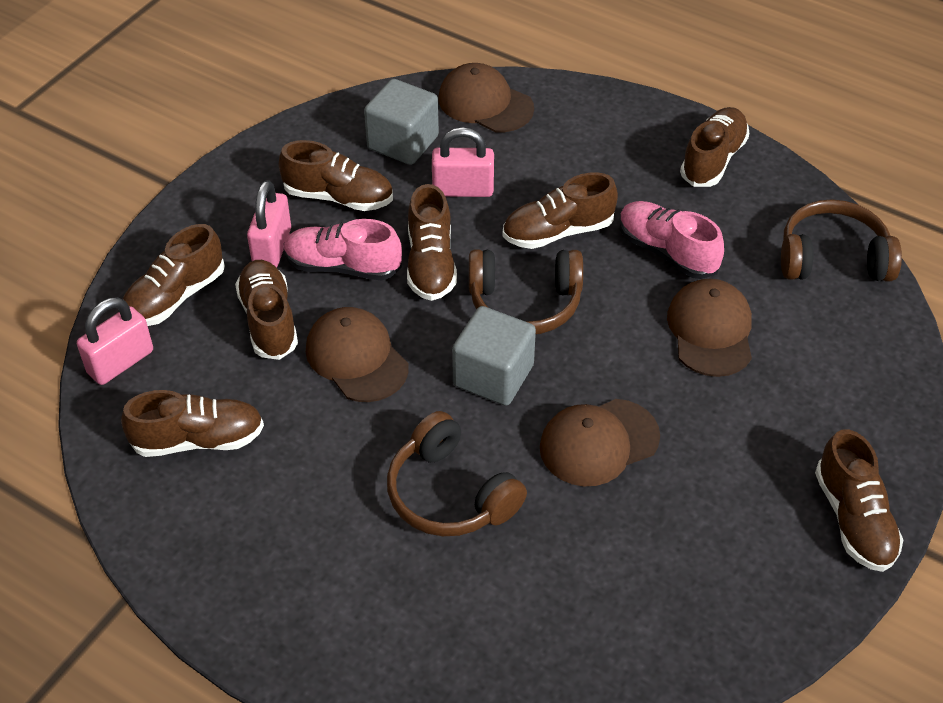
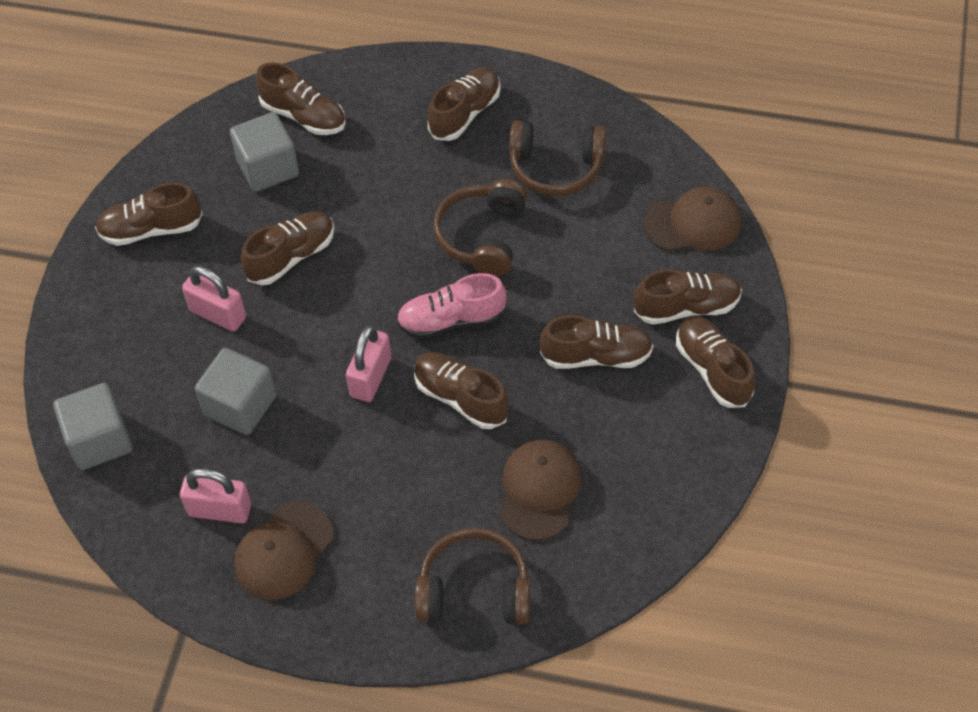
brown cap: [306,307,409,402] [438,63,534,132] [540,399,660,486] [667,279,752,377] = 4 -> [234,501,334,600] [500,439,582,541] [643,187,741,251] = 3
grey cube: [364,79,439,165] [452,306,536,406] = 2 -> [53,383,132,470] [195,348,276,435] [230,112,299,192] = 3
pink shoe: [284,219,402,280] [620,201,724,279] = 2 -> [396,273,506,339] = 1

